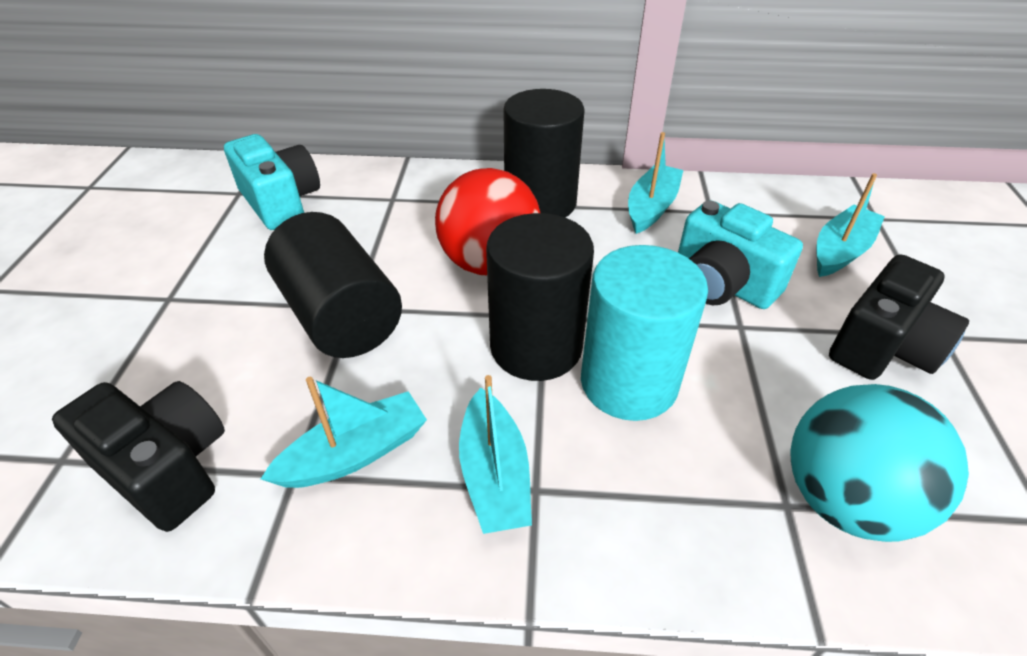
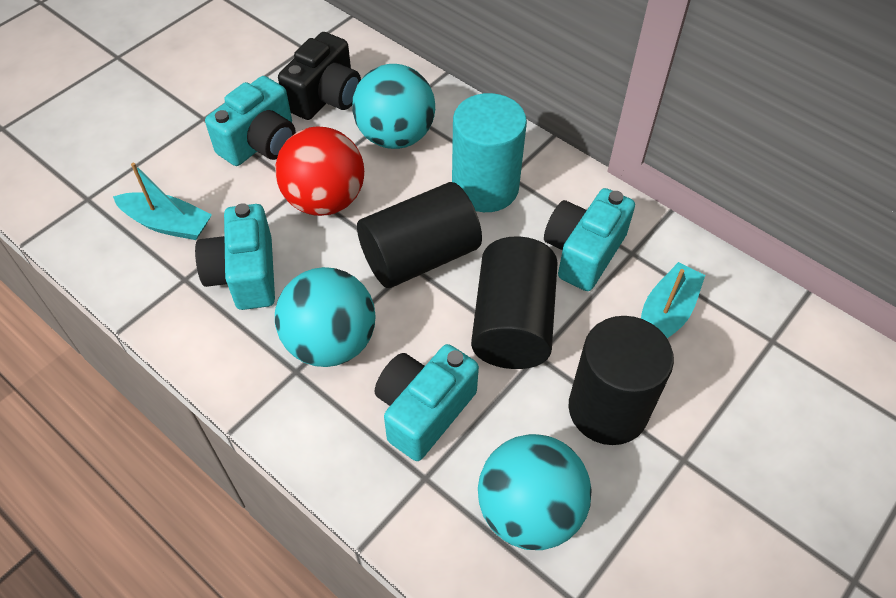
black camera: [52,381,225,532] [829,254,969,380] = 2 -> [278,32,361,120] = 1
turquoise ball: [790,384,969,542] = 1 -> [275,267,376,367] [352,64,435,149] [478,434,592,550] = 3
turquoise boat: [261,377,427,488] [459,375,532,534] [628,132,683,234] [816,173,885,277] = 4 -> [113,163,212,240] [641,262,705,338] = 2
turquoise camera: [224,134,320,230] [678,200,803,309] = 2 -> [195,203,275,310] [205,76,296,166] [375,344,479,461] [544,188,635,291] = 4

